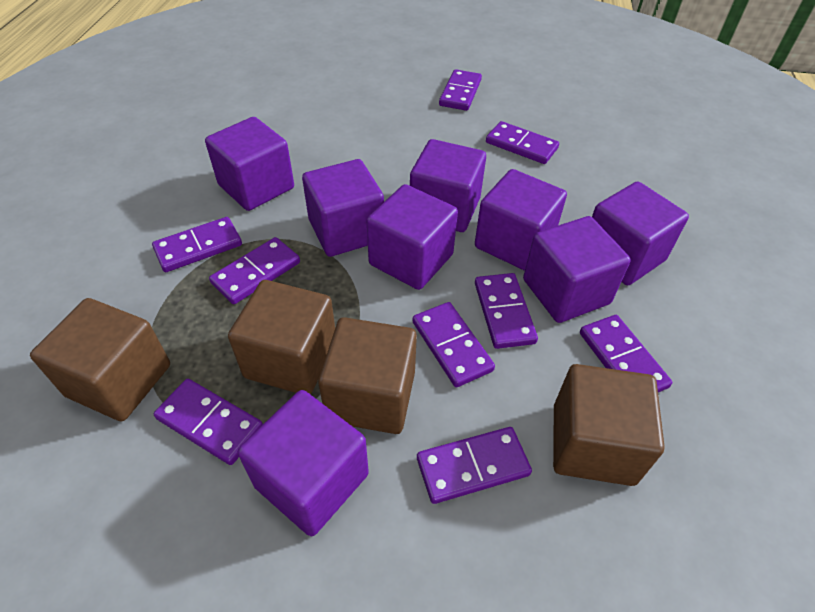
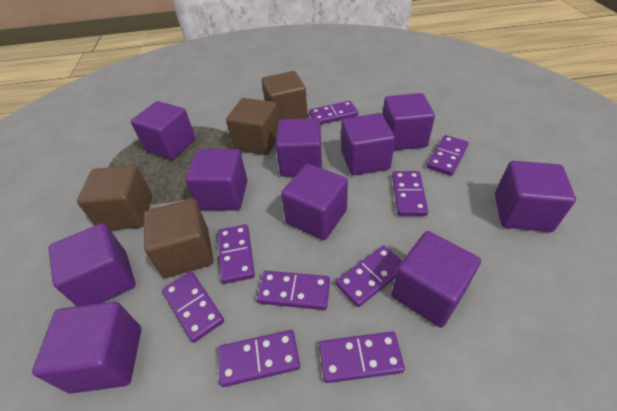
purple cube: [205,117,294,211] [238,390,369,536] [302,159,384,257] [367,184,458,290] [410,139,486,232] [475,169,567,271] [523,216,631,323] [592,182,689,285] = 8 -> [32,302,141,394] [48,223,136,306] [131,101,195,160] [185,149,248,211] [276,118,322,177] [281,164,348,240] [341,113,395,176] [383,93,435,151] [392,231,481,328] [495,161,576,232] = 10

